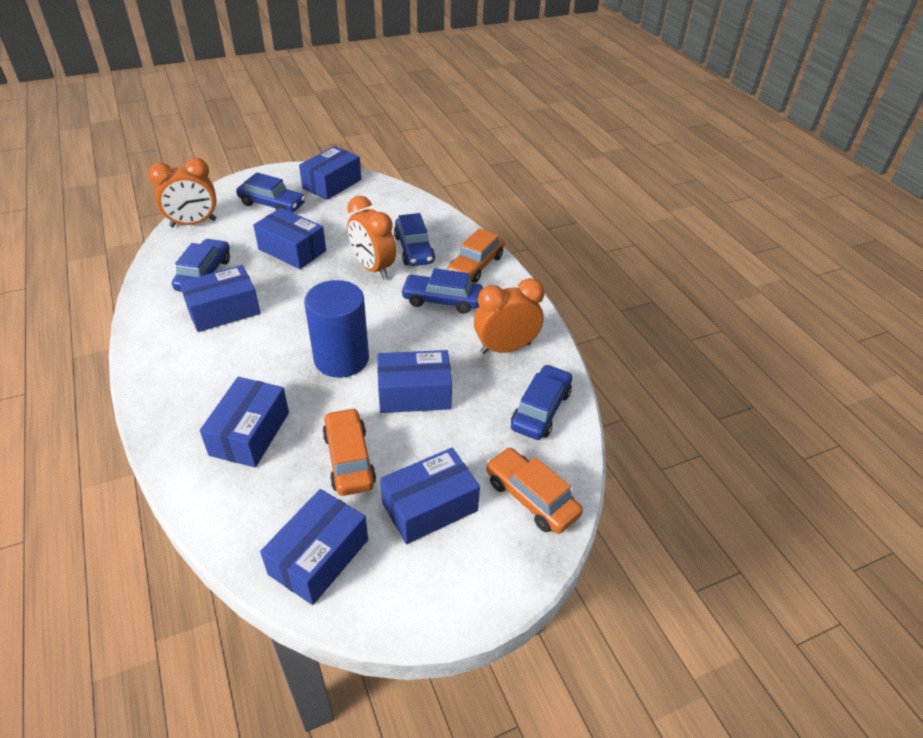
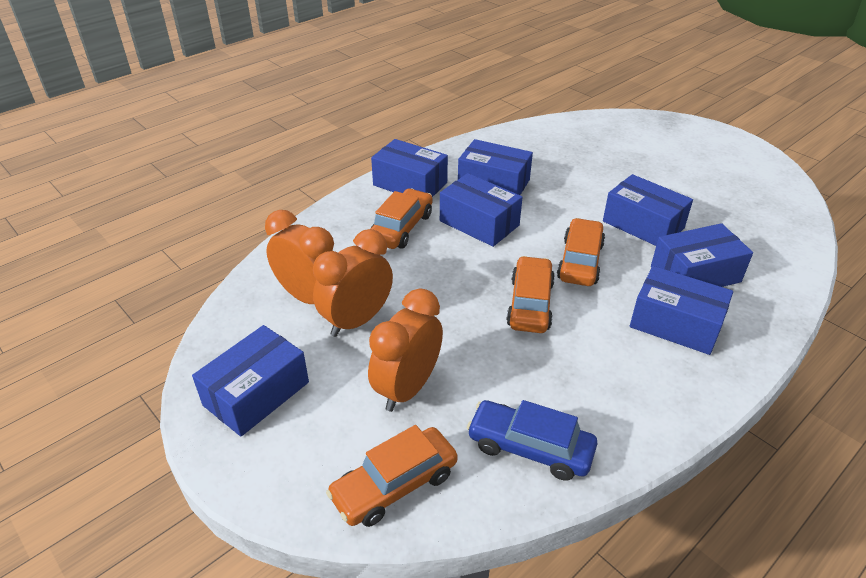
blue car: [172,239,230,292] [236,172,305,212] [394,213,435,266] [401,268,483,314] [511,364,572,440] = 5 -> [467,400,597,481] = 1
blue cylinder: [304,280,369,378] = 1 -> none = 0
orange car: [323,408,376,496] [447,228,505,283] [486,447,583,534] = 3 -> [326,425,458,527] [371,188,433,249] [506,256,555,333] [557,218,605,286] = 4

